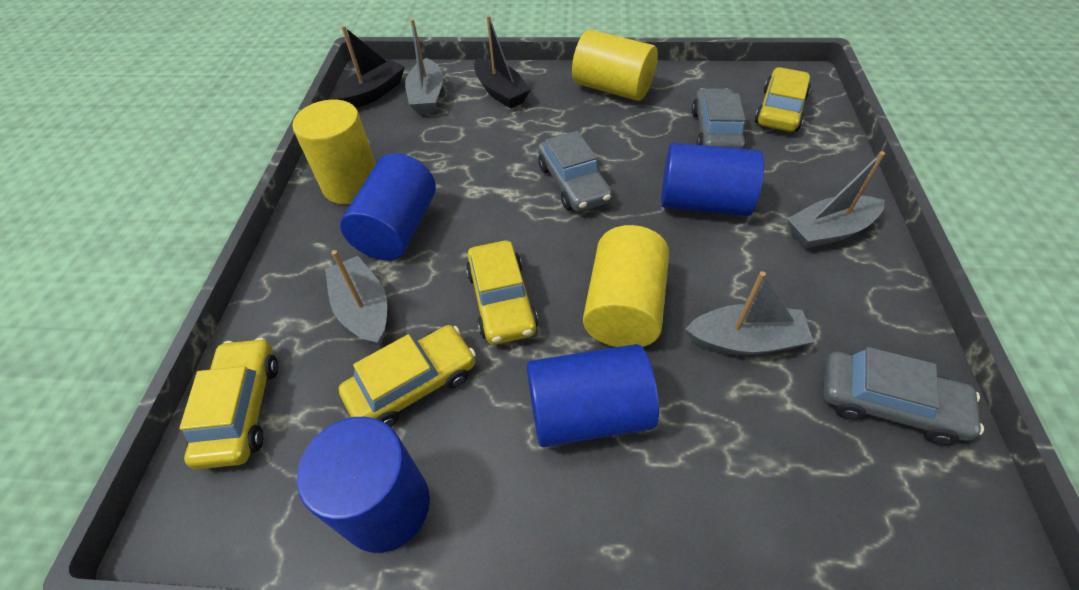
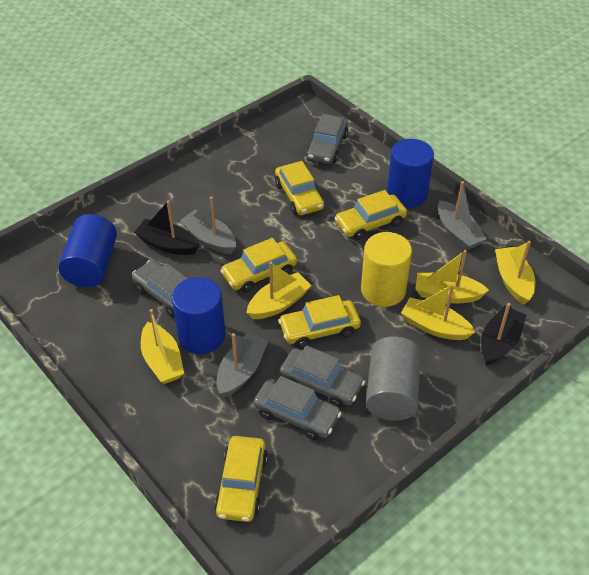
blue cylinder: [297,417,430,553] [340,153,436,260] [527,344,659,447] [661,143,764,216] = 4 -> [58,214,117,287] [172,277,225,354] [387,139,434,208] = 3
grey boat: [325,250,387,347] [405,19,443,115] [685,271,814,356] [787,151,885,249] = 4 -> [180,196,236,254] [216,333,268,397] [438,181,487,250] = 3
grey car: [538,131,612,212] [692,88,746,149] [823,347,984,445] = 3 -> [132,260,188,318] [253,376,342,440] [280,345,365,408] [306,114,348,164] = 4
grey cylinder: none = 0 -> [366,336,421,421] = 1
yellow boat: none = 0 -> [141,309,184,384] [246,262,312,319] [401,284,475,340] [416,250,489,304] [495,241,535,305] = 5
yellow car: [179,338,278,469] [338,325,476,427] [466,240,538,345] [755,67,811,132] = 4 -> [214,436,268,522] [220,238,297,293] [275,161,324,215] [278,295,361,348] [335,190,407,240] = 5
yellow cylinder: [292,100,376,204] [572,30,658,101] [583,225,669,347] = 3 -> [361,232,412,307] = 1

